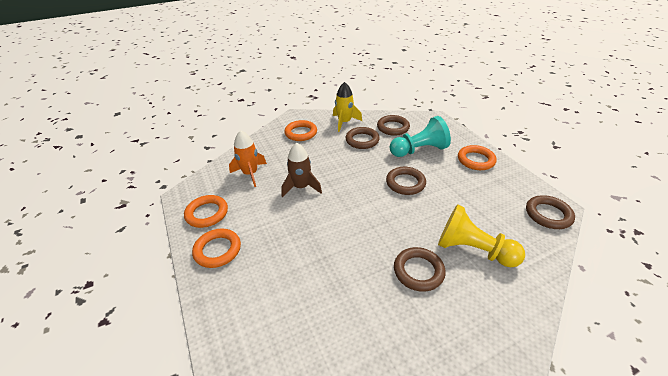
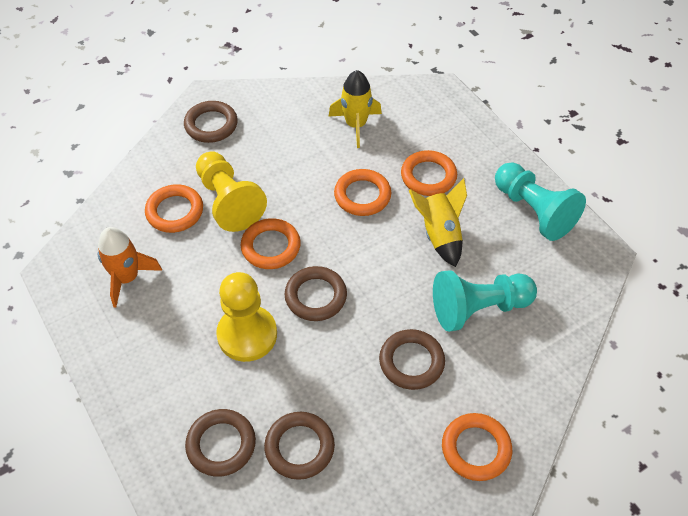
brown rocket: [281,143,322,197] = 1 -> none = 0
orange ring: [184,195,228,228] [192,228,241,268] [284,120,317,141] [458,145,496,170] = 4 -> [145,184,203,233] [241,218,301,269] [334,169,391,216] [401,150,457,196] [442,413,512,481] = 5
turquoise pawn: [390,116,451,157] = 1 -> [433,270,537,332] [495,162,586,241] = 2
yellow pawn: [438,204,525,267] = 1 -> [196,151,267,232] [216,272,277,362] = 2
yellow rocket: [333,82,362,132] = 1 -> [328,70,382,148] [409,178,467,267] = 2

